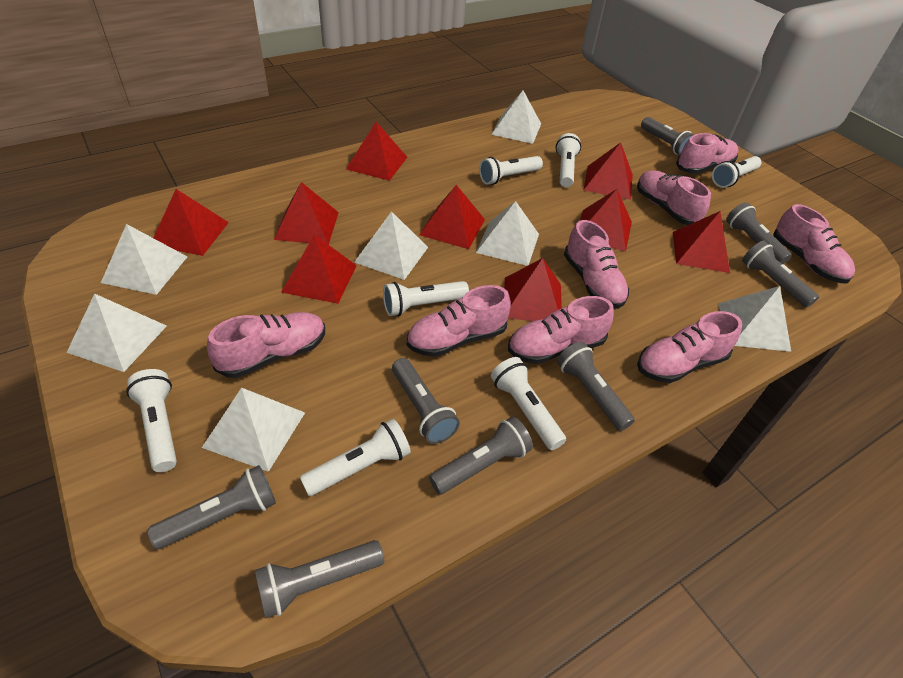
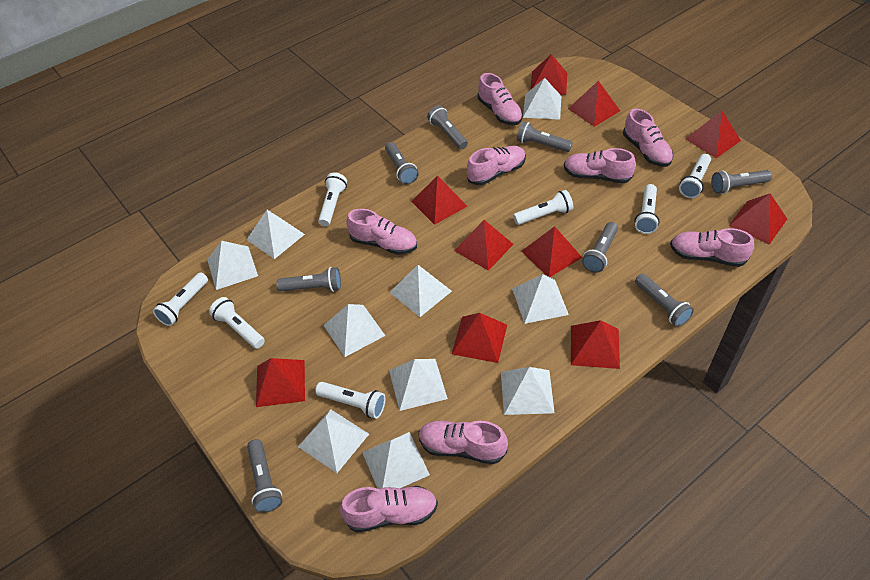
red pyramid: [153,189,229,256] [274,182,339,245] [281,235,357,304] [346,122,407,181] [419,185,485,249] [504,258,562,321] [580,189,632,252] [584,142,633,200] [673,211,730,273] = 9 -> [256,358,305,407] [411,175,467,225] [452,313,507,363] [454,220,514,271] [521,226,582,277] [530,54,567,95] [568,81,620,127] [571,320,620,369] [685,111,741,158] [729,194,787,245] = 10
white pyramid: [66,293,167,372] [101,224,187,295] [202,387,305,472] [354,211,428,280] [476,201,539,266] [491,91,541,144] [718,286,791,352] = 7 -> [207,241,258,290] [247,210,305,259] [298,409,369,473] [324,304,385,357] [362,432,430,489] [389,265,452,317] [389,359,448,411] [501,367,555,415] [512,274,569,324] [523,78,561,120] = 10

